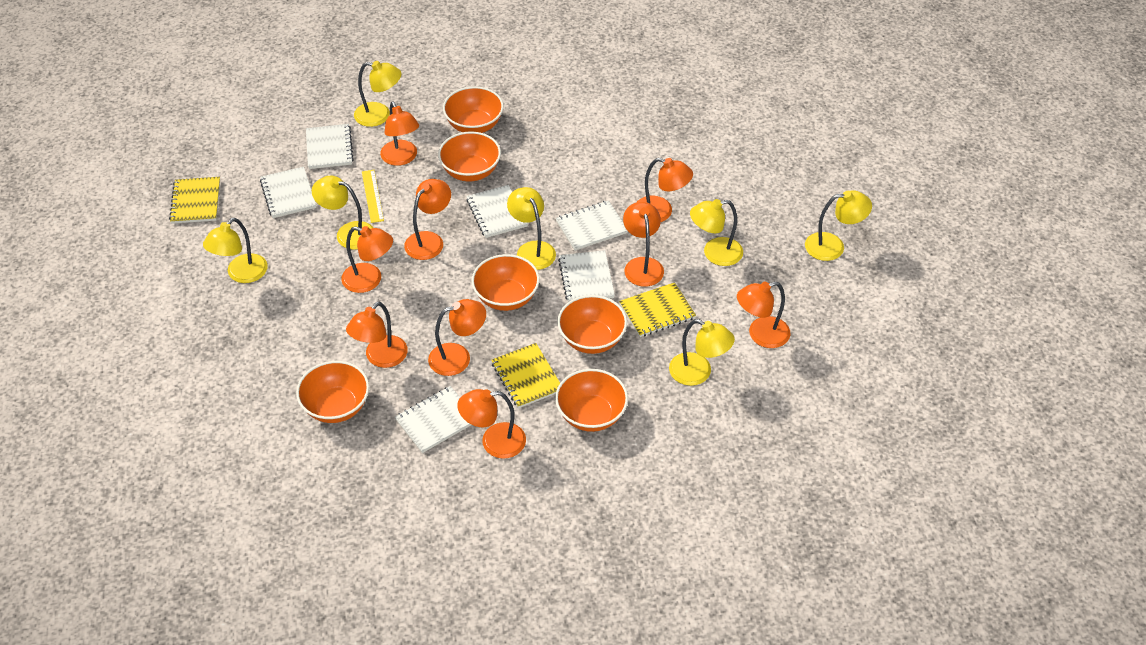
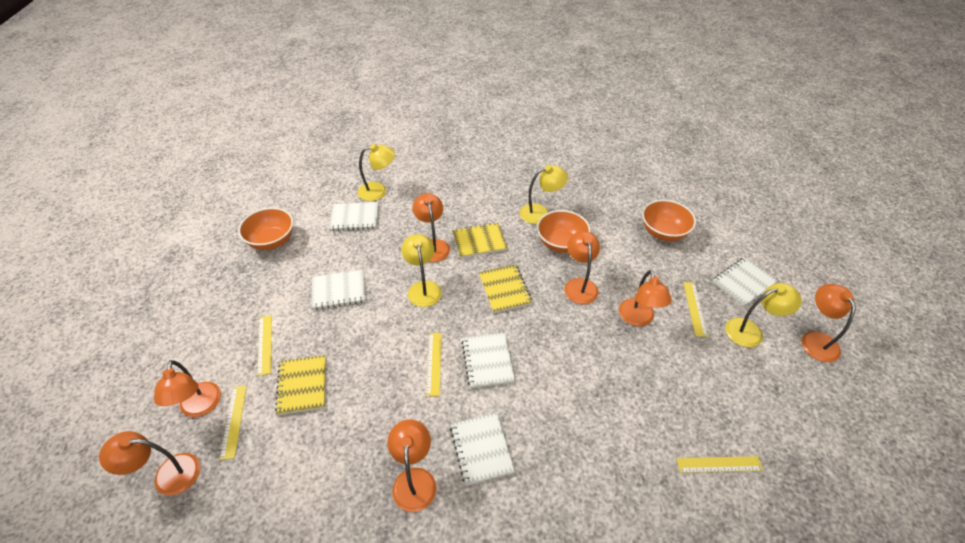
orange bowl: [296,361,369,423] [438,132,501,181] [443,86,504,133] [471,254,540,311] [555,369,628,432] [557,295,627,354] = 6 -> [238,208,293,250] [537,210,591,253] [642,200,696,241] = 3
orange lamp: [341,226,393,293] [346,302,408,368] [380,102,419,166] [404,179,451,260] [428,299,486,376] [457,389,526,459] [623,202,664,287] [637,158,693,222] [737,282,791,348] = 9 -> [99,431,200,496] [154,360,221,417] [387,419,437,512] [412,193,450,262] [564,231,600,304] [619,270,672,326] [801,284,856,362] = 7
white notebook: [260,167,316,218] [306,124,354,169] [395,386,471,453] [466,185,528,238] [556,200,628,251] [558,250,615,302] = 6 -> [312,270,366,310] [329,202,378,231] [450,413,515,486] [462,332,515,388] [712,257,777,307] = 5
yellow lamp: [203,218,268,283] [312,176,373,250] [354,61,401,127] [507,187,556,270] [669,319,735,386] [690,199,743,266] [805,190,872,261] = 7 -> [358,144,395,201] [401,234,442,307] [520,165,568,224] [725,283,802,347] = 4
yellow ruler: [362,170,384,223] = 1 -> [220,386,247,460] [257,315,272,376] [426,333,442,396] [677,456,763,473] [683,282,708,337] = 5

